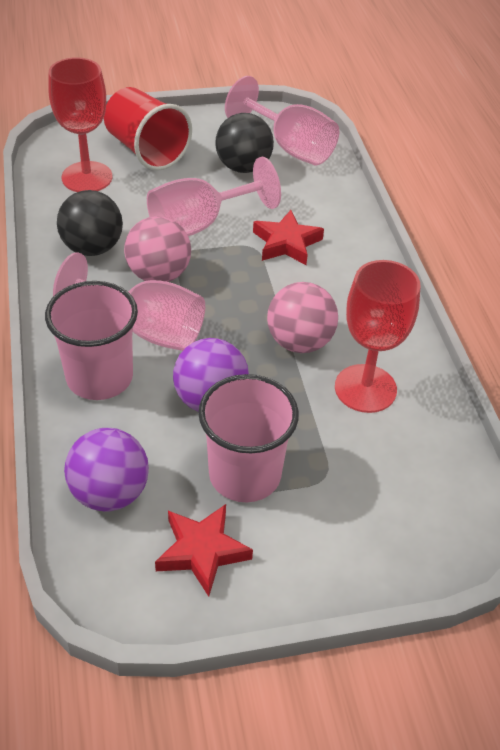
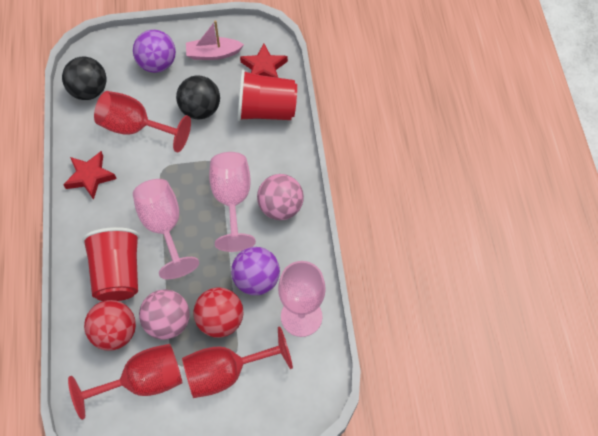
pink boat: none = 0 -> [186,20,244,60] = 1
pink cup: [45,281,138,400] [198,374,299,502] = 2 -> none = 0
red ball: none = 0 -> [84,300,136,351] [193,288,243,338] = 2
red cup: [104,87,192,171] = 1 -> [82,227,140,301] [238,70,297,121] = 2
red goblet: [48,57,112,192] [335,260,420,413] = 2 -> [68,344,182,420] [94,91,191,153] [182,326,293,398] = 3

